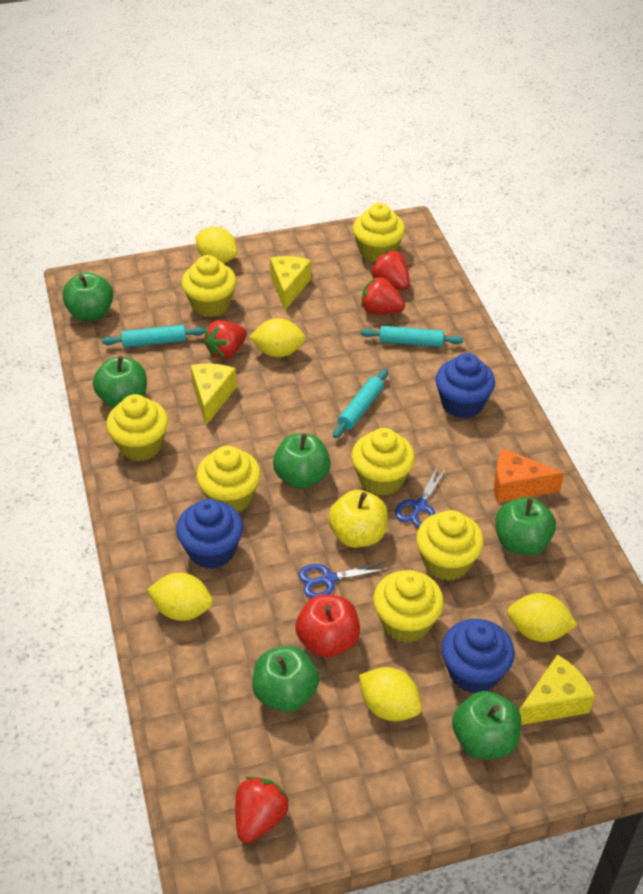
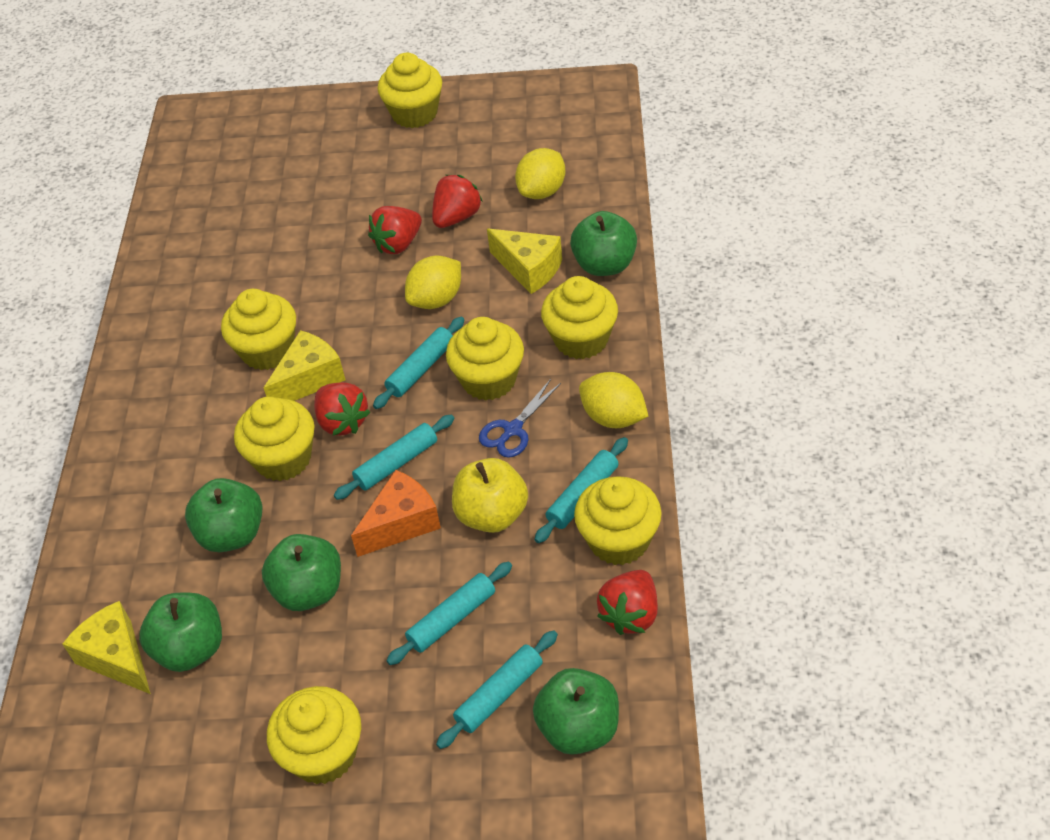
blue cupcake: [176,499,243,569] [435,353,495,418] [441,619,515,693] = 3 -> none = 0
blue scissors: [298,561,389,598] [395,466,448,528] = 2 -> [479,379,561,458] = 1
green apple: [62,272,113,321] [93,356,147,408] [252,646,319,712] [273,433,331,489] [452,691,521,759] [496,497,556,555] = 6 -> [139,592,222,672] [185,478,262,552] [262,534,341,611] [533,668,619,755] [570,211,637,276] = 5
red apple: [295,595,360,658] = 1 -> none = 0
turquoise rolling pin: [102,325,205,348] [333,369,388,438] [361,326,463,347] = 3 -> [334,415,454,500] [373,317,464,409] [386,562,512,665] [436,630,558,749] [534,437,628,543] = 5
yellow lemon: [147,573,213,621] [195,227,238,263] [249,318,306,357] [359,667,422,721] [507,593,577,642] = 5 -> [405,255,461,309] [515,148,566,199] [579,372,648,428] = 3

